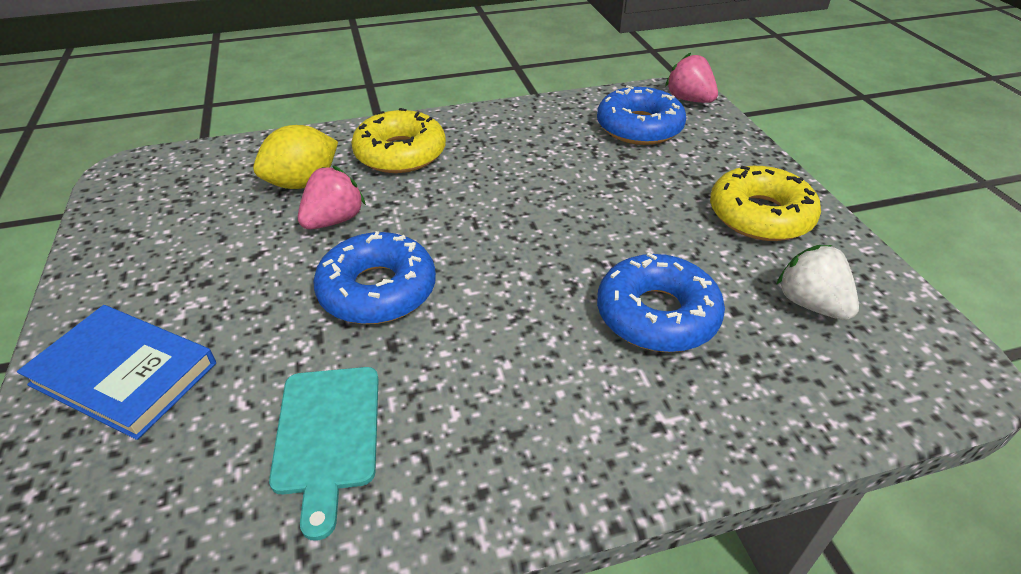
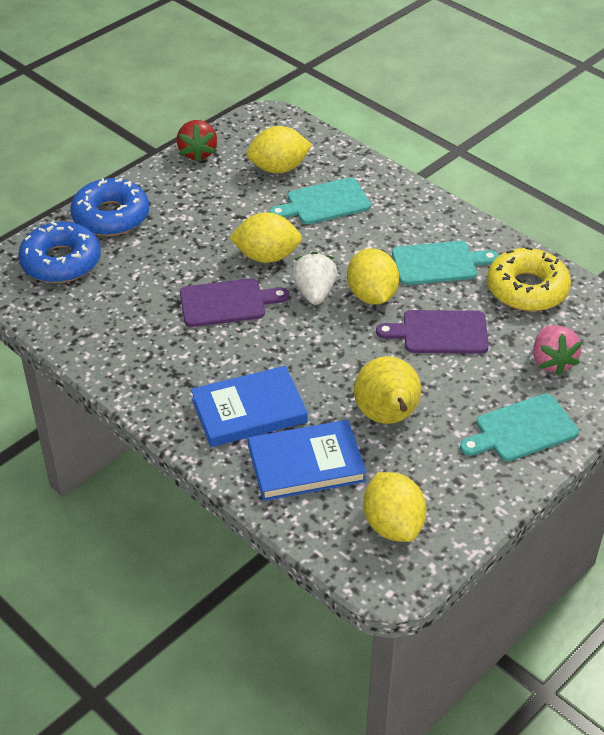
blue book: [17,305,216,440] = 1 -> [191,366,308,447] [248,420,367,501] = 2
blue donut: [313,231,436,324] [597,85,686,145] [597,253,725,352] = 3 -> [18,222,101,283] [70,178,149,236] = 2
pink strawberry: [298,165,366,229] [665,53,718,103] = 2 -> [533,325,582,375] = 1
purple cutting board: none = 0 -> [180,278,289,327] [376,310,489,354] = 2
red strawberry: none = 0 -> [177,120,217,162] = 1
turquoise cutting board: [269,367,379,541] = 1 -> [269,178,371,224] [392,241,499,285] [460,394,579,461] = 3
yellow donut: [351,108,446,173] [710,166,821,241] = 2 -> [487,246,571,311] = 1
yellow lemon: [253,125,338,189] = 1 -> [229,212,302,263] [246,126,312,173] [347,248,399,305] [363,472,427,542] = 4
yellow pear: none = 0 -> [354,356,421,424] = 1

